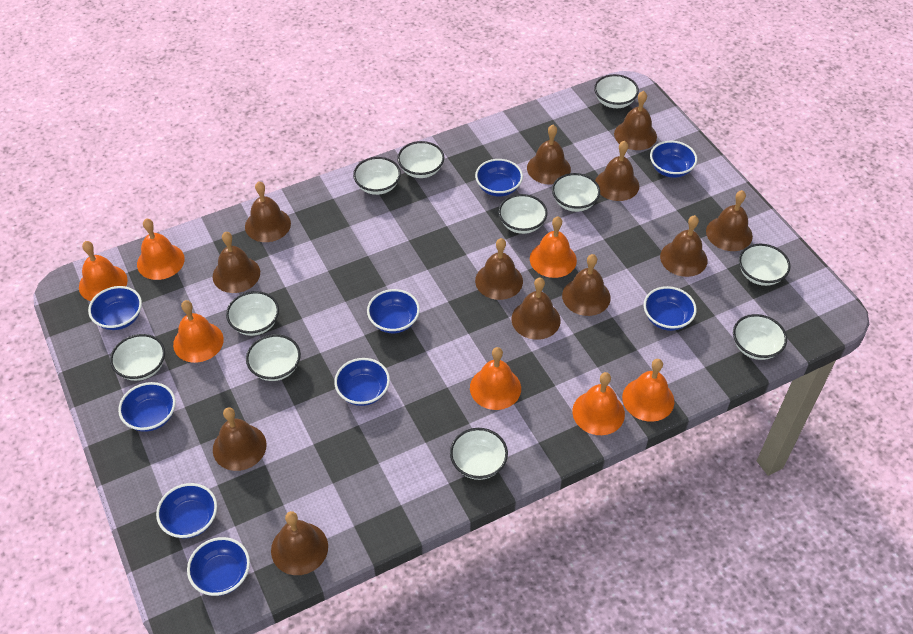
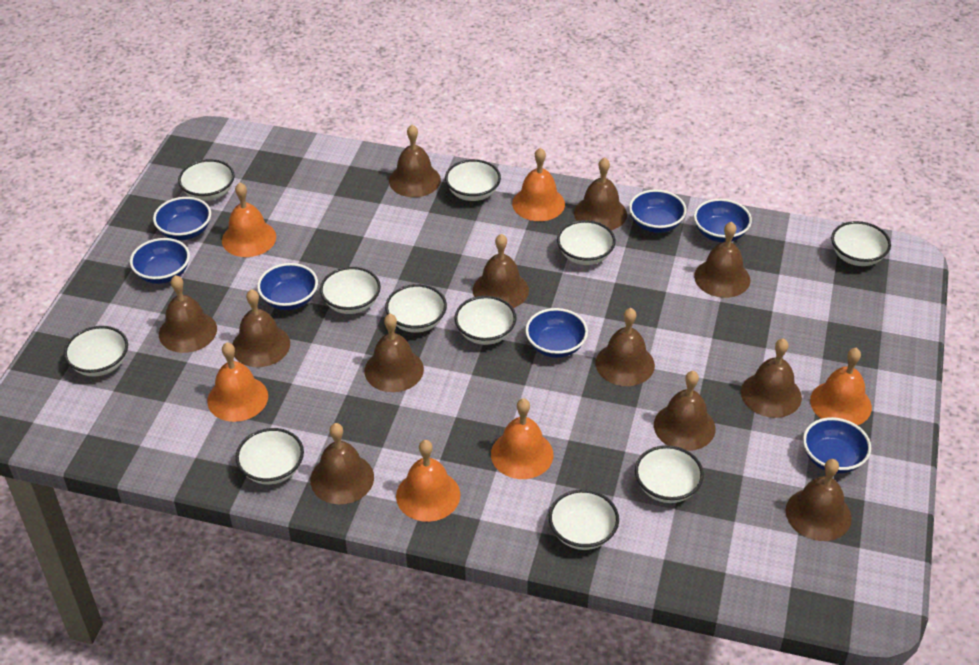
blue bowl: [88,286,142,330] [118,382,176,432] [156,483,217,538] [187,537,250,596] [334,358,390,406] [367,289,420,333] [475,159,523,197] [644,286,697,331] [650,141,697,178] = 9 -> [130,238,190,284] [153,197,211,240] [257,263,318,310] [525,308,588,358] [629,189,686,233] [694,199,752,242] [803,417,871,474] = 7
orange bell: [79,241,128,301] [137,218,185,280] [173,300,224,363] [470,347,521,410] [530,217,577,278] [572,372,625,435] [622,359,674,422] = 7 -> [207,342,268,422] [222,182,276,257] [396,440,460,522] [491,398,553,479] [512,147,565,221] [810,348,872,425] = 6

